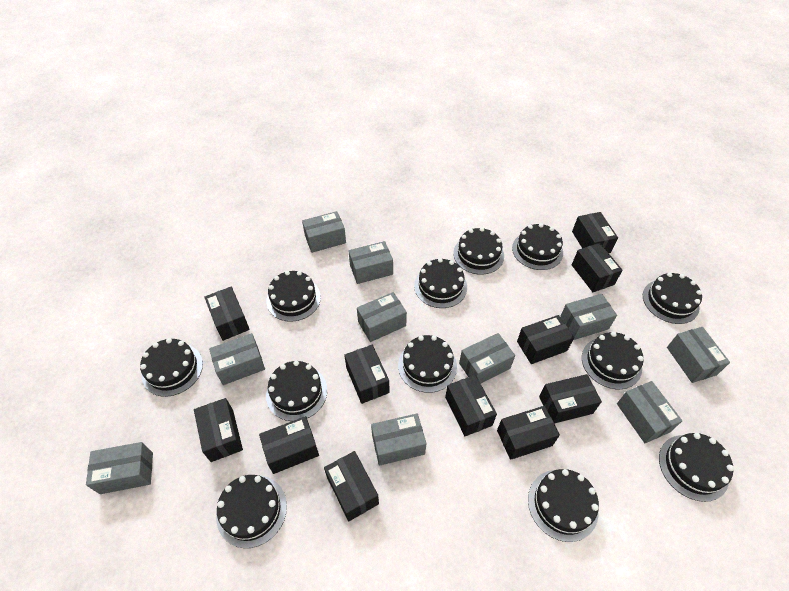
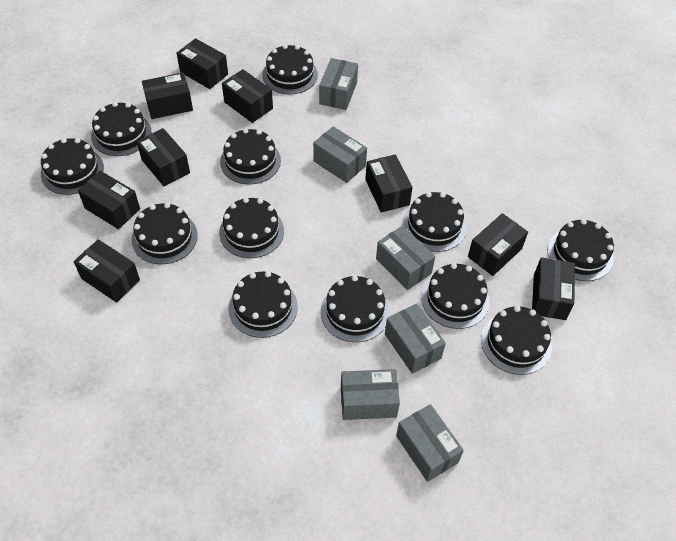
black box: [194,398,243,462] [204,287,250,341] [259,416,319,474] [324,451,379,522] [344,345,389,404] [445,375,497,436] [497,406,560,460] [517,315,574,364] [539,374,602,424] [572,212,618,253] [572,243,623,292] = 11 -> [74,239,140,303] [78,171,140,229] [137,128,190,187] [142,73,193,119] [177,38,228,89] [222,69,273,123] [365,154,413,213] [468,213,528,276] [532,257,575,320] = 9
grey box: [86,442,153,494] [209,333,265,385] [302,211,346,253] [348,241,393,284] [357,292,407,342] [371,413,427,466] [459,333,515,384] [560,294,617,340] [617,381,682,443] [667,327,730,383] = 10 -> [313,126,367,183] [319,58,358,110] [341,369,400,420] [376,226,435,290] [385,304,446,374] [396,404,464,482] = 6

